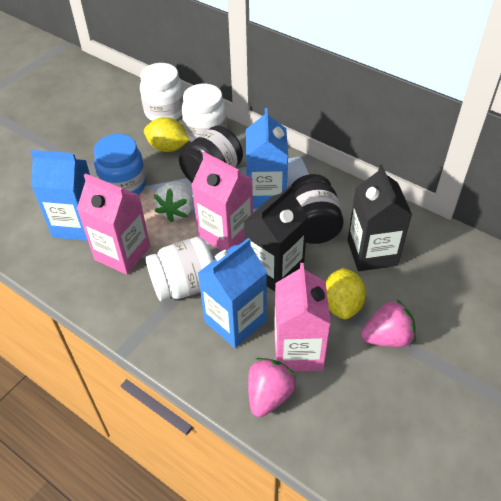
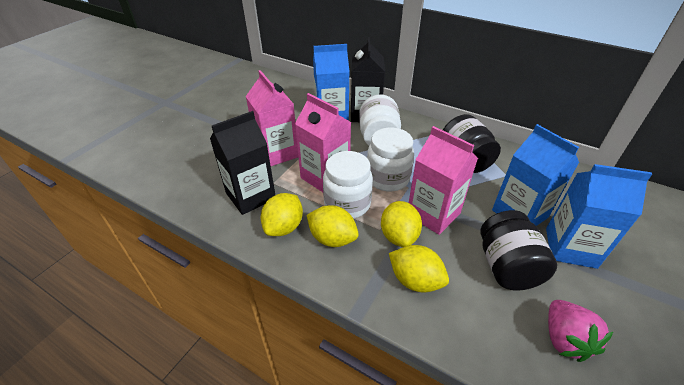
blue jar: [94,134,146,194] = 1 -> none = 0
pink strawberry: [248,358,296,417] [361,299,416,347] = 2 -> [548,300,613,362] = 1
white strawberry: [154,182,193,222] = 1 -> none = 0
yellow lemon: [144,117,190,152] [325,268,366,319] = 2 -> [261,193,303,236] [307,205,359,247] [381,201,422,247] [389,245,449,292] = 4

